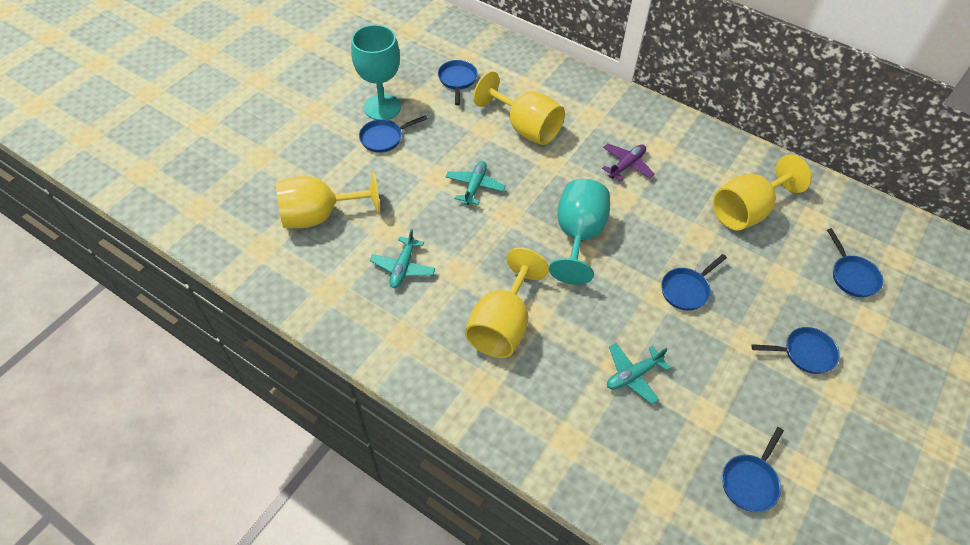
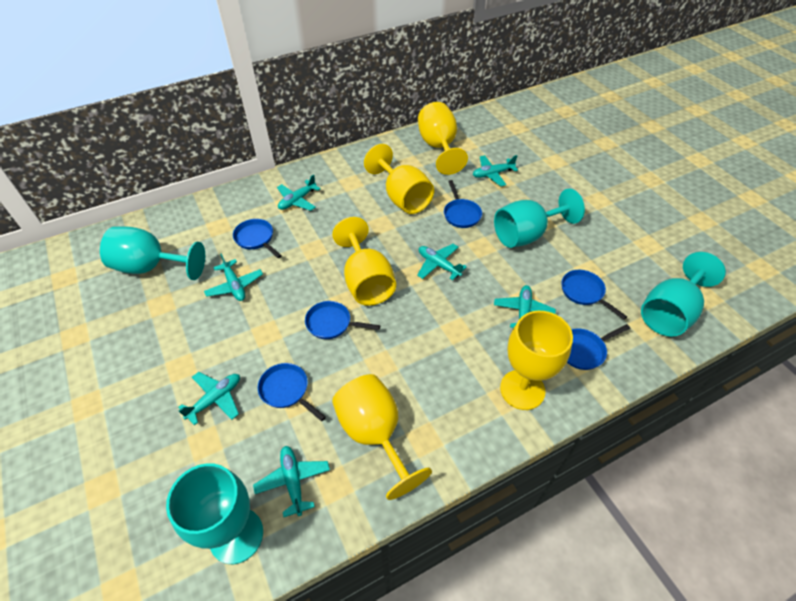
purple plane: [602,144,655,181] = 1 -> none = 0
turquoise goblet: [351,25,401,120] [549,179,610,285] = 2 -> [100,227,205,280] [166,463,263,564] [494,188,585,248] [641,252,726,337] = 4
turquoise plane: [370,229,435,288] [445,161,506,205] [607,343,670,404] = 3 -> [178,372,240,425] [204,253,263,301] [253,446,330,517] [277,174,321,211] [417,244,467,280] [473,155,518,186] [494,285,556,328] = 7
yellow goblet: [276,172,380,228] [465,247,549,358] [473,71,565,145] [713,154,812,230] = 4 -> [332,217,396,306] [332,374,432,500] [364,144,434,214] [418,102,468,175] [500,311,573,410] = 5

